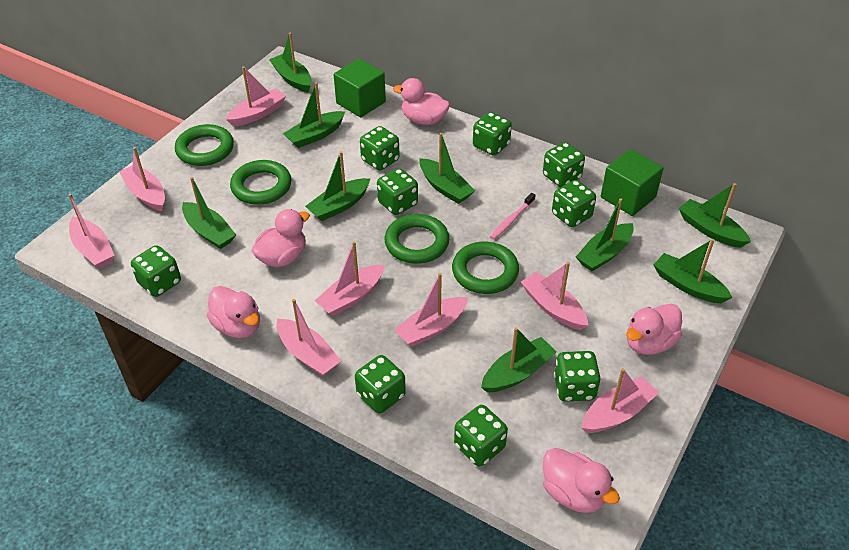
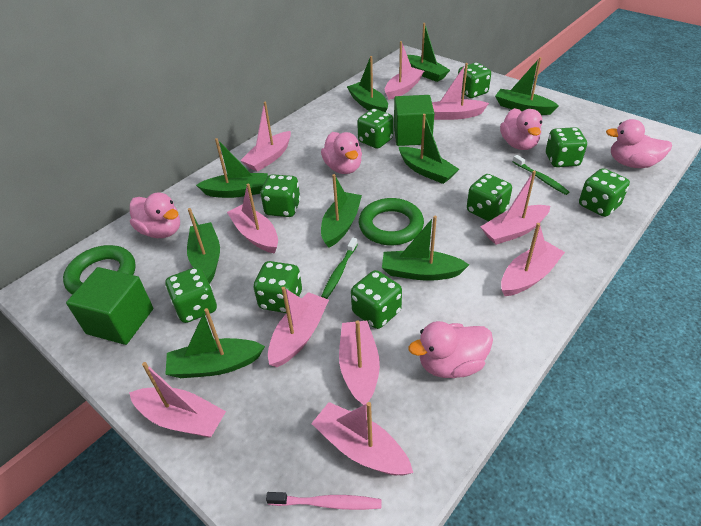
green ring: [175,124,234,166] [230,160,291,205] [385,214,449,264] [452,242,519,294] = 4 -> [63,245,136,295] [359,198,424,245] = 2
green toothbrush: none = 0 -> [321,237,358,299] [513,155,569,195] = 2
pink boat: [69,194,115,268] [119,147,165,211] [226,66,286,127] [277,299,341,376] [315,241,385,316] [394,273,468,347] [521,262,588,330] [582,368,659,433] = 8 -> [129,362,226,438] [227,184,278,254] [240,102,291,172] [268,287,329,367] [311,402,413,475] [339,320,380,405] [385,41,424,100] [432,63,489,120] [481,171,550,245] [501,223,565,296] = 10

